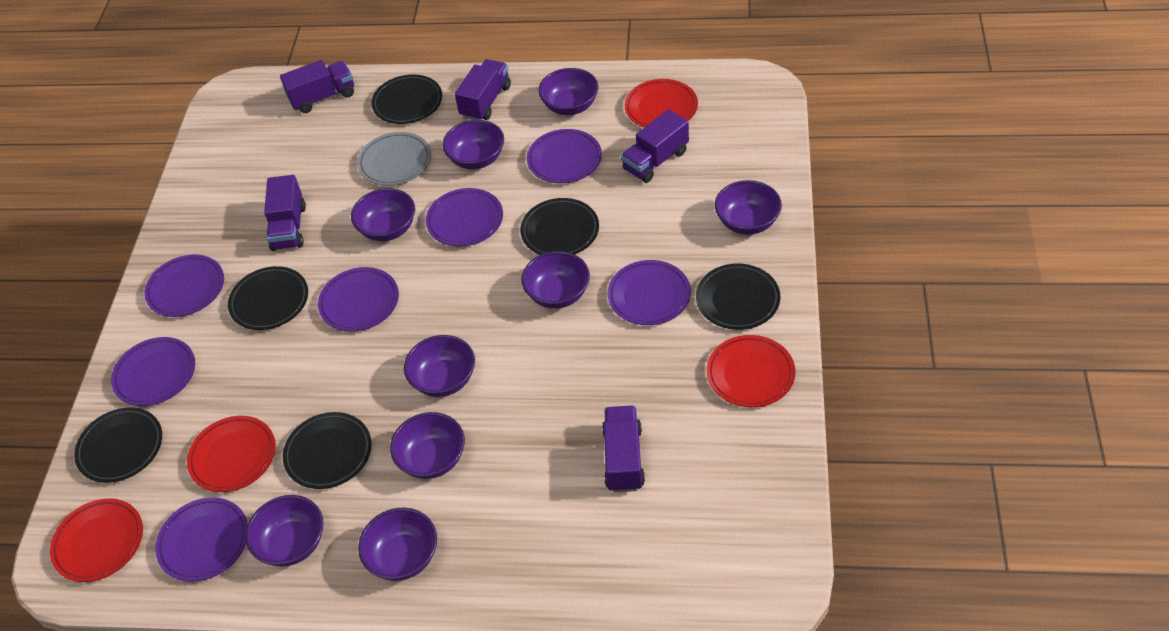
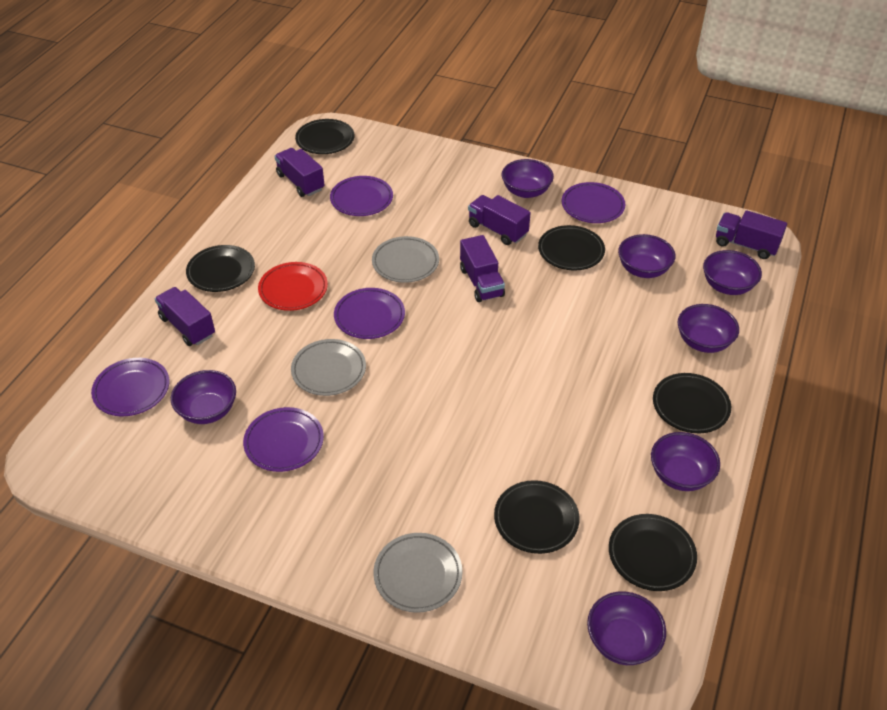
grey plate: [357,132,431,186] = 1 -> [291,339,366,396] [372,236,439,283] [374,533,463,613] = 3
purple bowl: [246,495,323,567] [351,188,415,241] [358,508,437,581] [390,412,465,479] [404,335,475,397] [443,120,504,169] [521,251,590,309] [538,68,599,115] [715,180,782,235] = 9 -> [171,370,236,424] [502,159,554,198] [587,591,666,665] [618,234,675,278] [651,432,720,491] [677,304,739,353] [703,250,762,295] = 7
purple plate: [111,337,195,406] [145,255,224,317] [155,497,248,582] [318,267,399,332] [426,188,503,247] [527,129,602,183] [608,260,691,325] = 7 -> [91,358,169,416] [243,407,324,472] [330,176,393,216] [334,288,405,339] [562,182,625,223] = 5
red plate: [50,498,143,582] [187,416,276,492] [625,79,698,127] [707,335,795,407] = 4 -> [258,262,328,311] = 1

